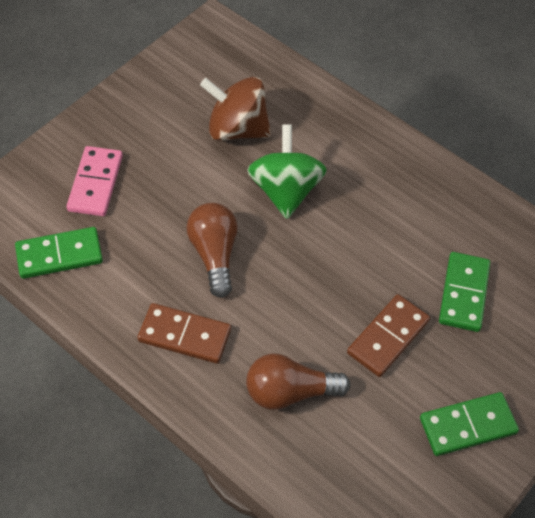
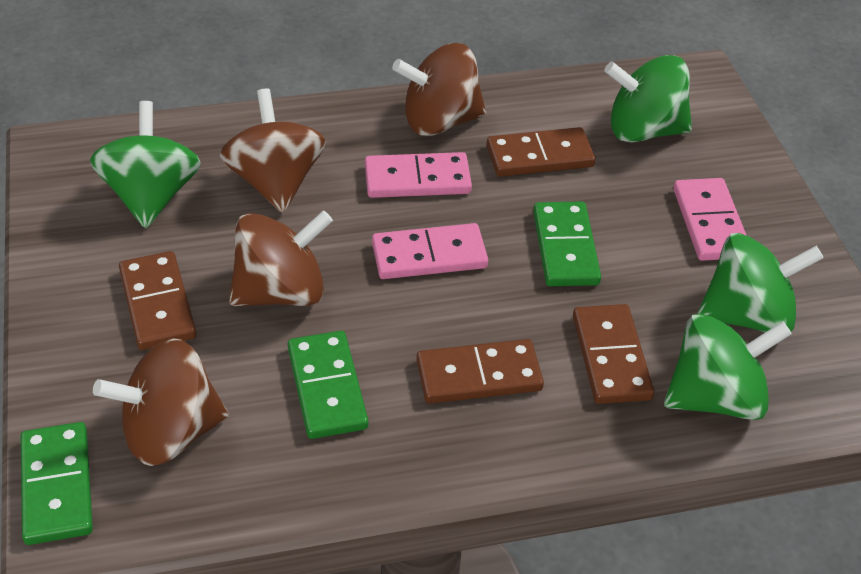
brown domino: [137,303,231,364] [347,294,430,377] = 2 -> [119,251,196,350] [416,339,544,404] [487,127,595,177] [573,304,654,404] = 4
brown light bulb: [187,203,238,298] [246,354,351,410] = 2 -> none = 0
brown spinning top: [200,77,271,141] = 1 -> [93,338,229,466] [220,89,325,213] [229,210,333,306] [392,43,486,136] = 4
green spinning top: [247,124,327,219] = 1 -> [90,101,201,228] [604,55,692,143] [664,314,792,420] [697,233,823,332] = 4
pink domino: [67,146,123,216] = 1 -> [365,152,472,198] [372,223,488,279] [673,178,747,261] = 3

